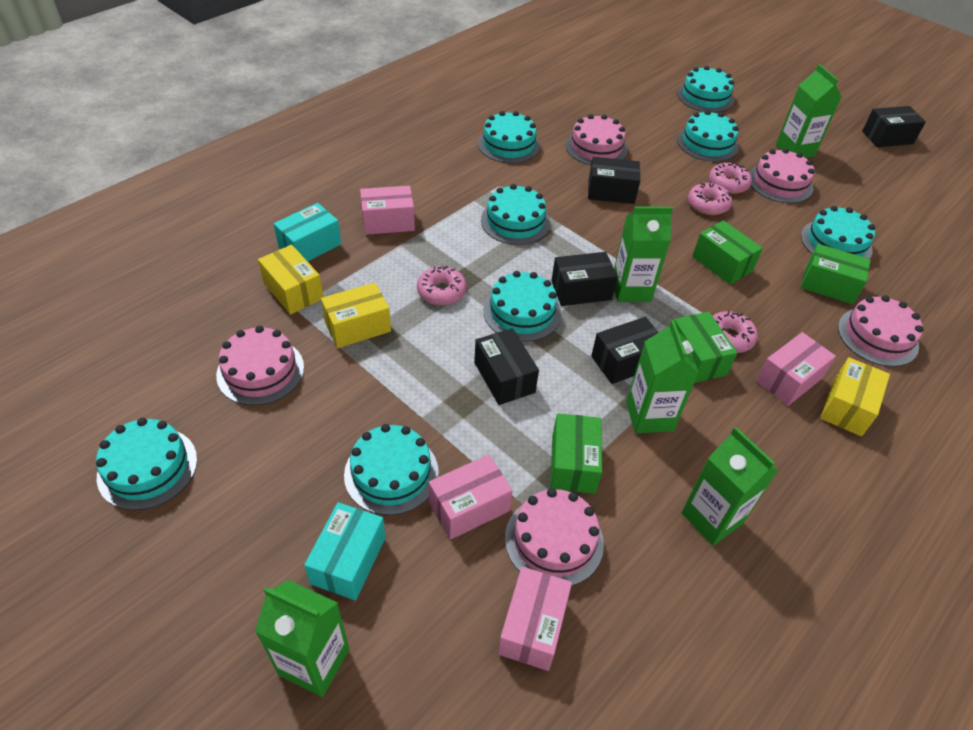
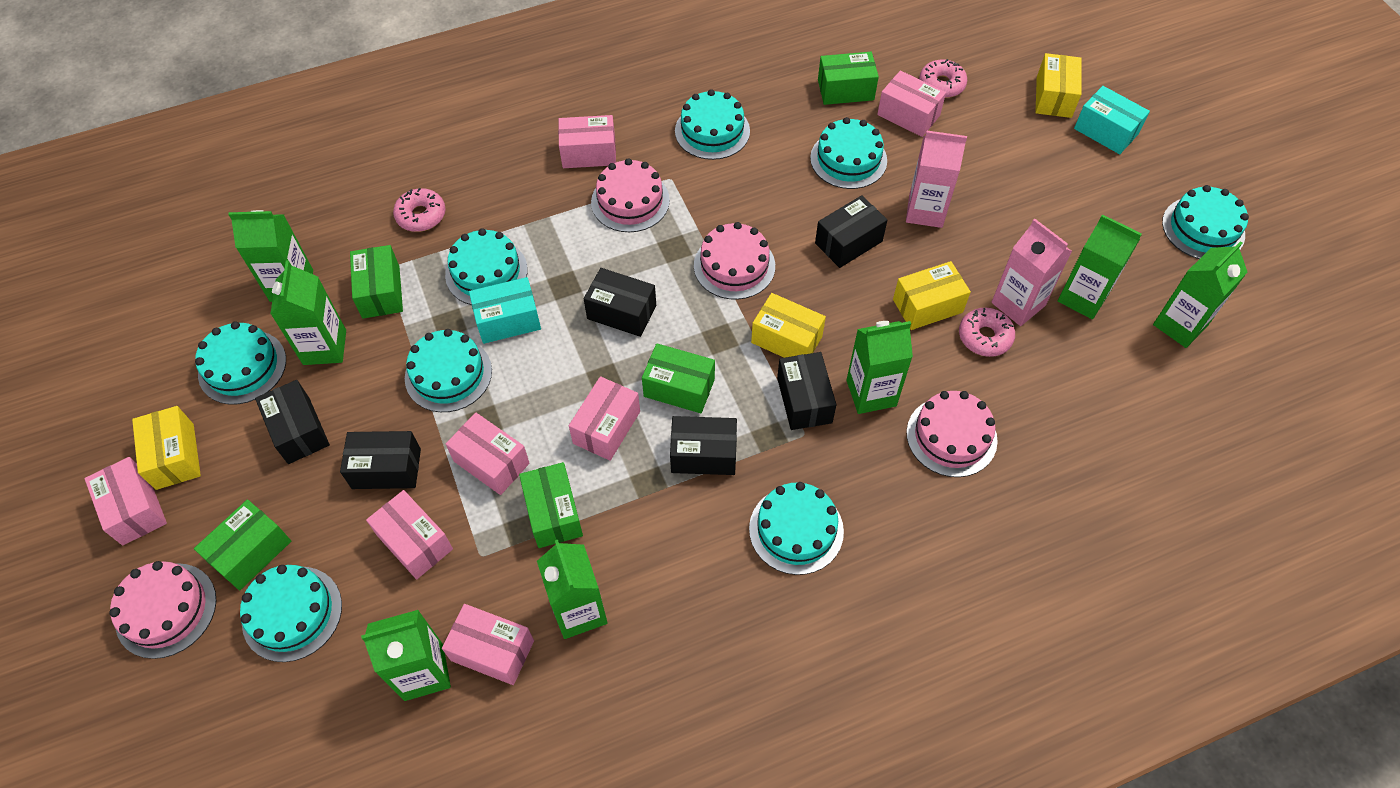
black box: [474,328,539,405] [551,252,617,306] [588,157,640,204] [591,317,659,384] [862,106,926,147] = 5 -> [255,380,330,464] [340,431,421,489] [584,268,656,337] [670,416,737,475] [777,352,836,430] [815,195,887,268] = 6
green box: [550,414,602,494] [674,312,737,383] [692,220,763,285] [801,244,871,304] = 4 -> [194,499,291,590] [350,245,403,319] [519,462,583,548] [642,343,715,413] [818,52,879,105] = 5
green carton: [255,580,349,697] [614,207,673,302] [626,320,699,434] [681,427,778,546] [776,64,842,158] = 5 -> [228,210,313,302] [270,260,346,365] [361,610,451,701] [537,540,608,639] [846,321,913,414] [1058,214,1142,319] [1153,241,1247,348] = 7
pink box: [360,186,415,235] [429,455,513,540] [498,567,572,671] [756,332,836,406] = 4 -> [84,457,167,546] [366,490,453,579] [442,604,534,685] [446,412,530,495] [558,115,616,168] [569,376,640,461] [877,70,946,137] = 7
pink cake: [216,326,304,405] [505,488,604,586] [565,114,628,165] [749,148,815,203] [838,295,923,367] = 5 -> [109,561,216,659] [591,158,670,232] [694,222,775,300] [906,391,998,477] = 4
pink carton: none = 0 -> [906,131,967,228] [991,219,1072,326] = 2
pink donut: [417,266,467,305] [688,181,732,215] [709,162,752,194] [713,311,758,353] = 4 -> [393,188,446,232] [919,59,967,98] [959,308,1015,357] = 3
yellow box: [258,245,323,315] [321,282,391,348] [820,357,890,436] = 3 -> [132,406,201,490] [751,293,826,358] [893,261,971,330] [1035,53,1082,118] = 4

